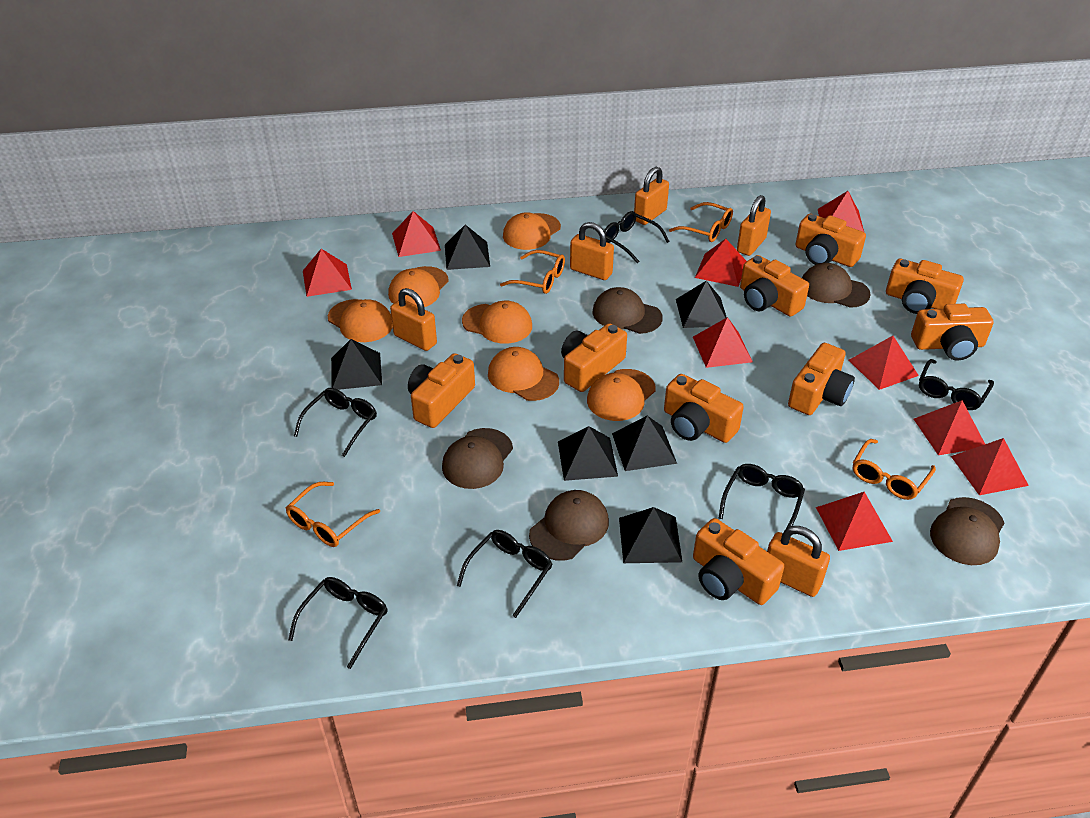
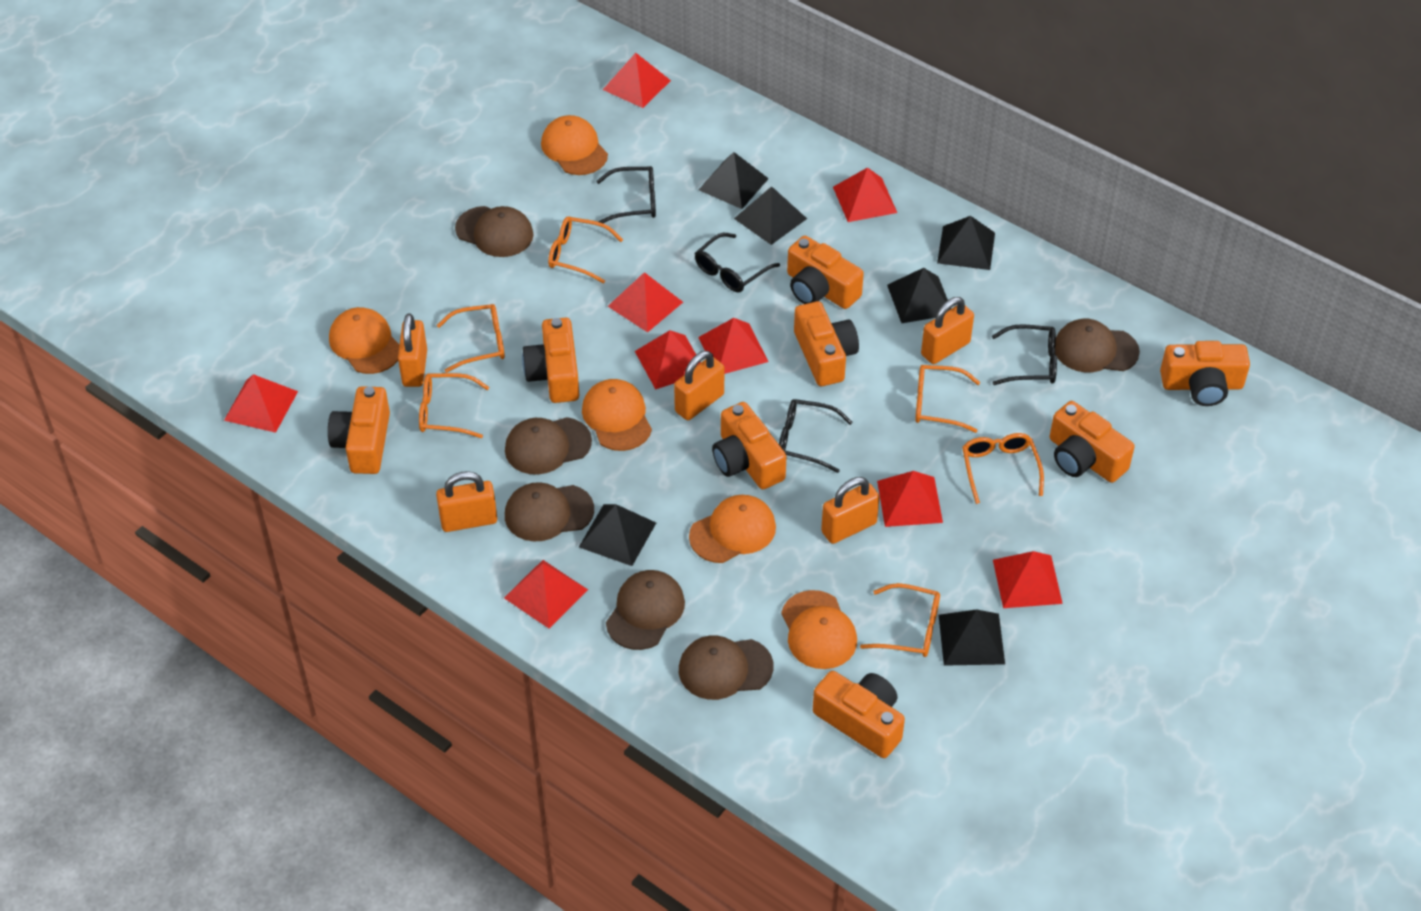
black glasses: [288,577,388,669] [294,388,377,457] [457,530,552,618] [604,211,669,263] [719,464,805,528] [919,359,994,410] = 6 -> [596,166,656,223] [695,233,780,292] [779,399,853,473] [992,324,1057,385] = 4
brown cap: [442,428,513,489] [529,490,609,561] [592,287,663,334] [802,263,871,308] [930,497,1004,565] = 5 -> [455,206,534,257] [505,417,592,475] [505,482,594,541] [606,570,685,650] [679,635,773,700] [1055,319,1140,372] = 6
orange camera: [408,353,475,428] [561,323,627,392] [664,374,744,443] [693,518,784,605] [740,255,809,317] [788,343,855,415] [796,214,866,267] [886,259,964,314] [911,303,994,361] = 9 -> [328,386,390,474] [522,318,579,403] [712,402,787,489] [787,236,864,309] [794,301,859,386] [813,671,905,758] [1050,401,1135,483] [1160,341,1250,406] = 8
orange cap: [328,299,393,342] [388,266,449,307] [462,301,532,344] [488,347,559,401] [503,212,561,250] [587,369,656,421] = 6 -> [329,307,400,374] [541,115,608,175] [582,379,652,451] [689,495,776,563] [781,590,857,669] = 5
orange glasses: [286,482,380,547] [500,250,565,294] [669,202,733,242] [853,439,936,500] = 4 -> [419,373,489,438] [437,304,505,373] [548,216,623,283] [860,583,940,657] [915,365,980,433] [962,433,1044,504] = 6

